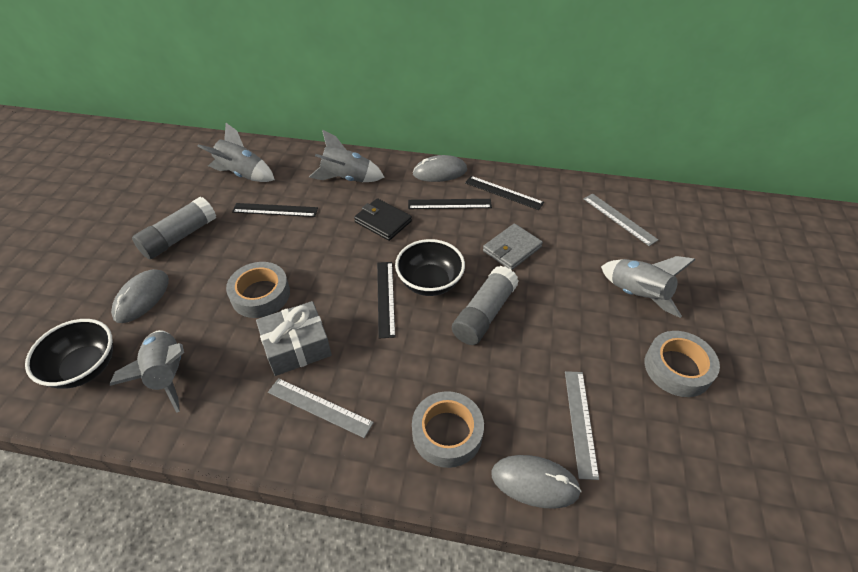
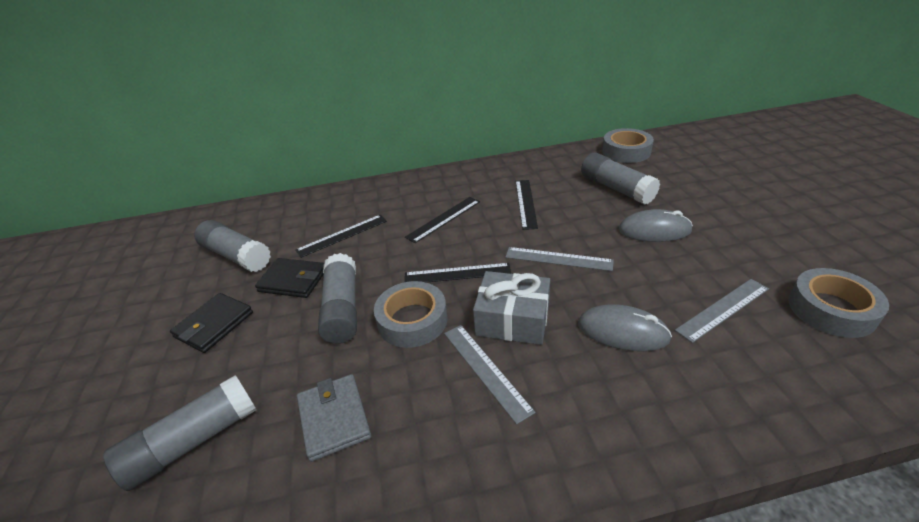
black bowl: [25,319,113,389] [395,239,465,296] = 2 -> none = 0
black wallet: [354,198,412,241] = 1 -> [170,293,253,353] [255,258,325,298] = 2
grey glue stick: [132,197,216,259] [452,266,519,345] = 2 -> [103,375,256,491] [194,220,271,272] [318,253,357,344] [581,152,660,205] = 4
grey mouse: [111,269,169,323] [413,155,467,182] [491,455,581,509] = 3 -> [578,304,672,351] [619,209,693,242] = 2
grey rocket: [110,330,184,413] [197,123,275,182] [309,130,385,182] [601,256,696,318] = 4 -> none = 0

